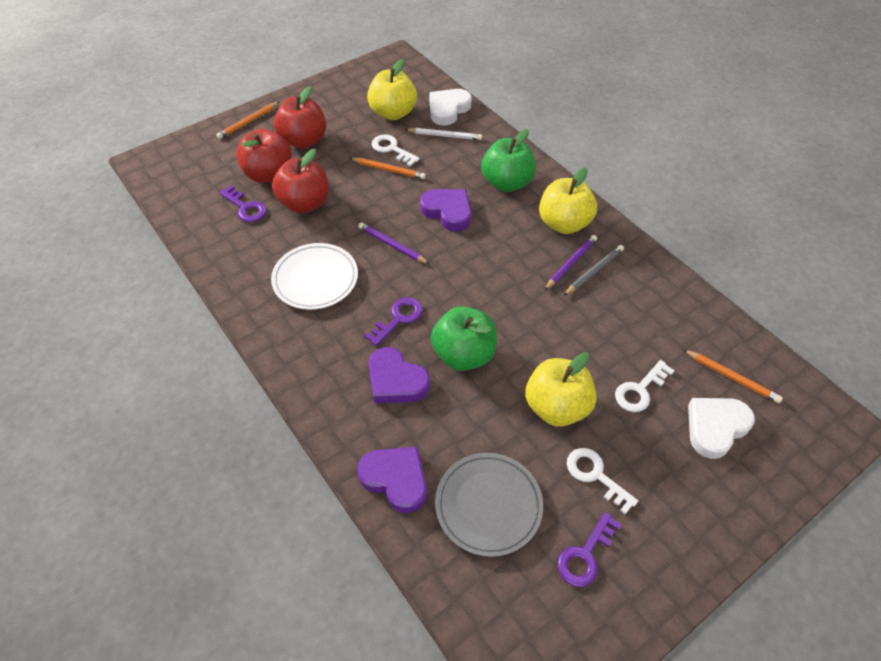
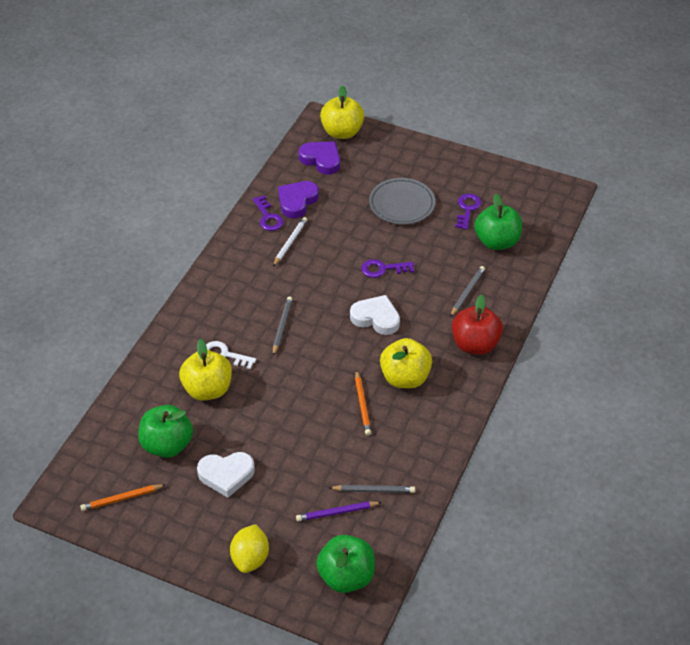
green apple: [431,306,497,371] [481,129,536,192] = 2 -> [138,405,193,458] [316,535,375,593] [474,193,522,250] = 3
grey pencil: [564,245,624,296] = 1 -> [273,296,292,356] [329,485,415,493] [450,266,485,317] = 3
orange pencil: [216,102,279,139] [350,158,426,179] [683,349,783,403] = 3 -> [80,484,166,511] [355,370,371,436] = 2
purple heart: [357,447,427,513] [368,347,430,403] [420,189,471,232] = 3 -> [278,181,319,218] [299,141,340,175] = 2
purple pencil: [358,222,430,264] [544,235,597,290] = 2 -> [296,501,382,522] = 1
red apple: [236,129,292,183] [272,149,329,213] [274,86,326,149] = 3 -> [452,294,503,355] = 1
white key: [372,134,420,166] [567,448,638,514] [615,360,675,412] = 3 -> [206,341,256,370] = 1
white plate: [271,243,358,310] = 1 -> none = 0
yellow lemon: none = 0 -> [230,524,269,573] = 1

